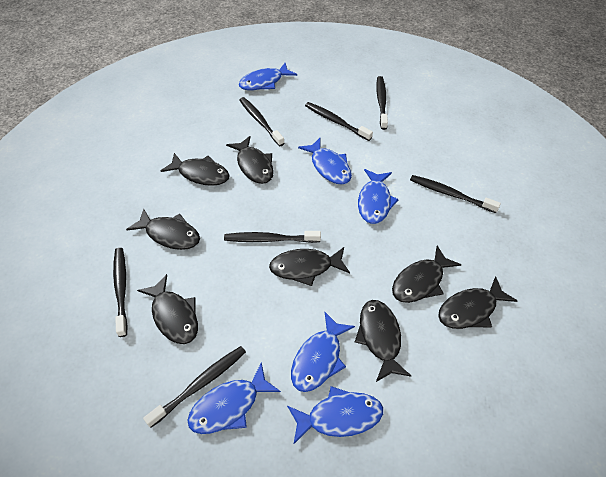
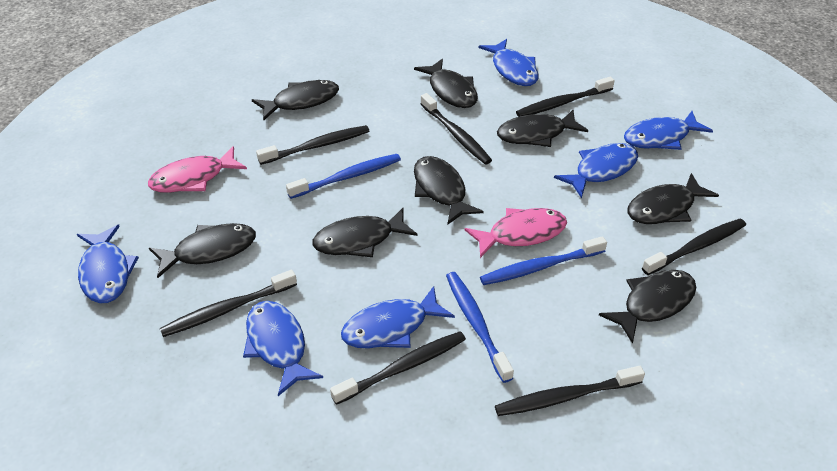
blue toothbrush: none = 0 -> [286,154,401,199] [446,272,514,383] [480,236,607,285] = 3
pink fish: none = 0 -> [148,146,247,193] [464,208,567,258] = 2

